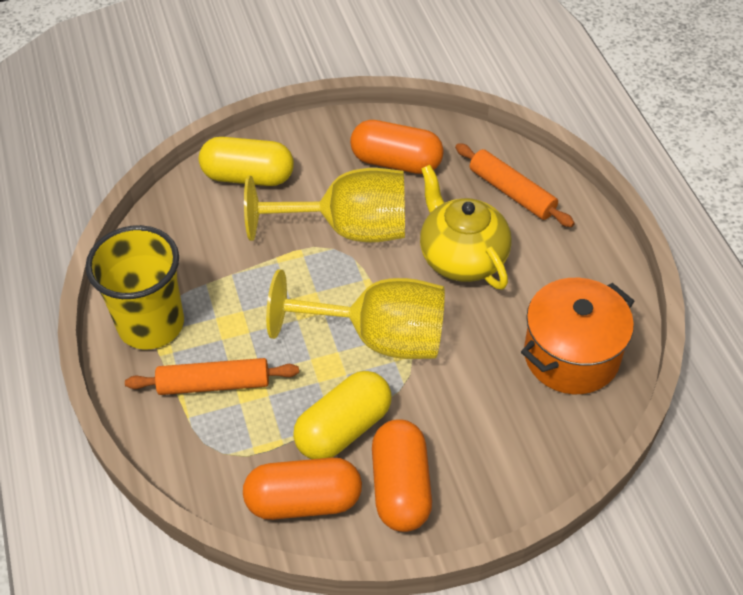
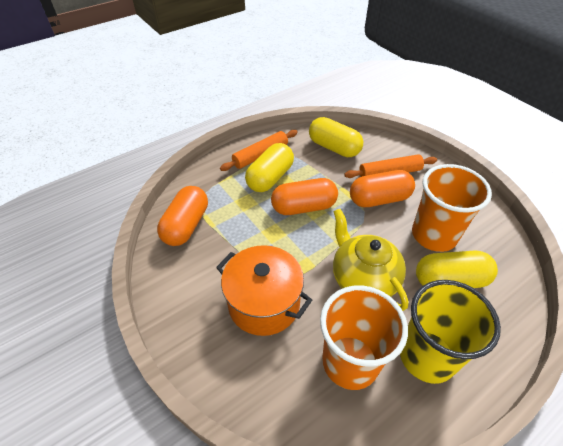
orange cup: none = 0 -> [320,285,408,390] [412,164,492,252] = 2
yellow capsule: [199,137,294,186] [293,371,391,459] = 2 -> [245,143,294,192] [309,117,364,157] [416,250,498,288] = 3
yellow goblet: [244,168,405,242] [266,269,445,359] = 2 -> none = 0

